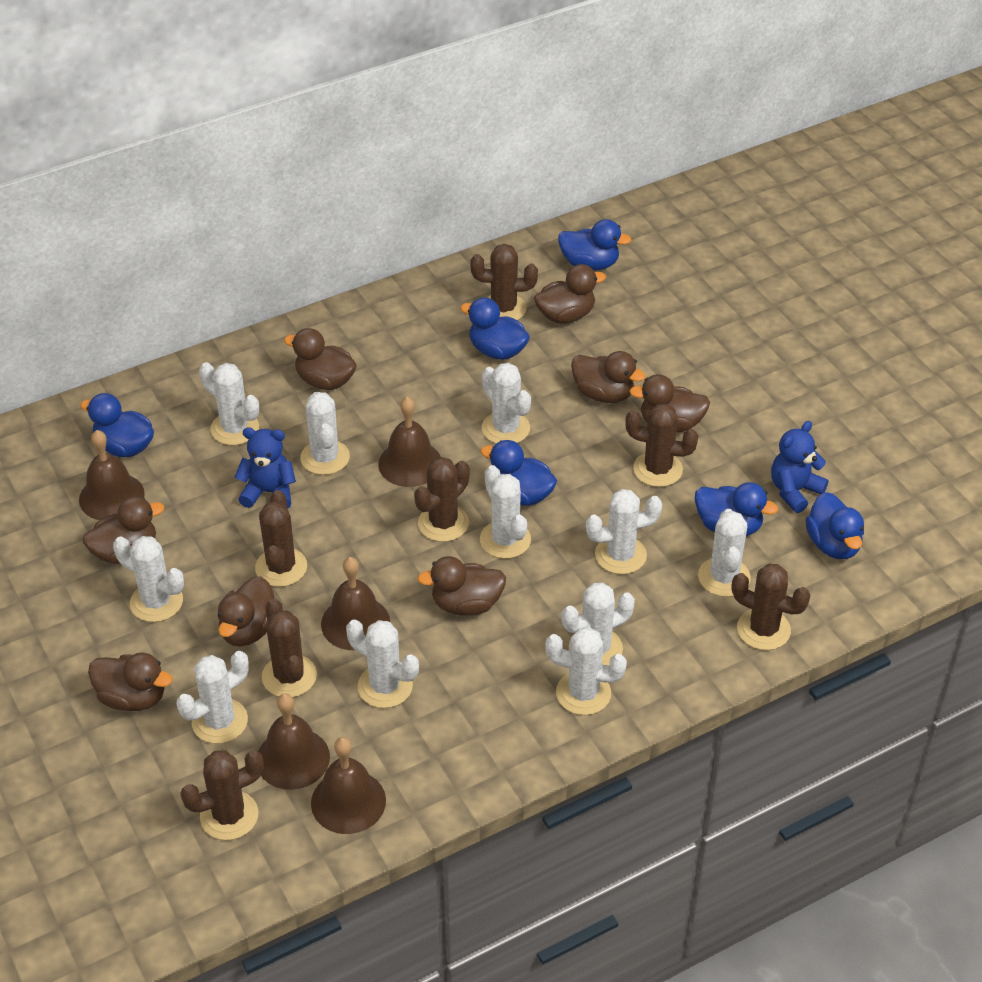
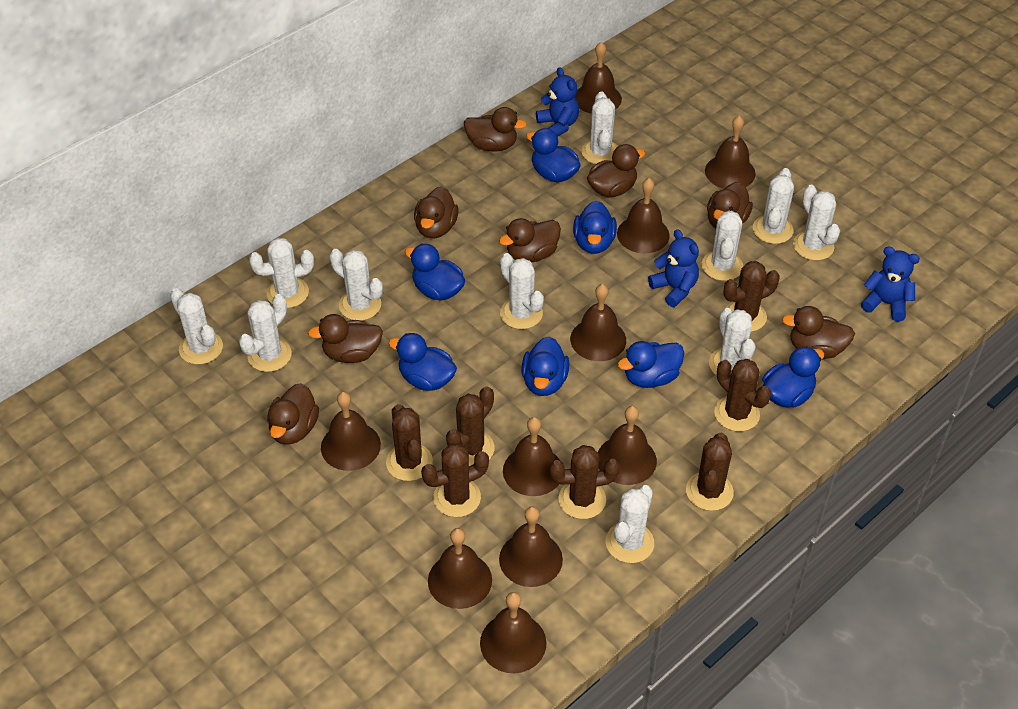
blue duck: [80,393,154,457] [460,297,530,360] [480,440,557,506] [558,219,632,271] [695,482,778,536] [805,492,864,559] = 6 -> [388,333,457,391] [405,244,465,301] [521,336,570,396] [526,128,581,182] [573,201,617,254] [618,341,684,388] [762,346,824,408] = 7
blue teddy bear: [234,427,296,509] [771,421,828,513] = 2 -> [536,67,579,136] [648,229,699,307] [861,246,920,322] = 3
brown bell: [79,430,145,520] [258,693,330,790] [311,737,386,834] [321,557,390,651] [378,397,441,487] = 5 -> [321,392,381,471] [428,528,492,609] [480,592,546,673] [499,506,563,587] [503,417,560,496] [570,284,626,361] [575,42,622,114] [598,406,657,485] [617,178,670,253] [705,115,756,189] = 10

